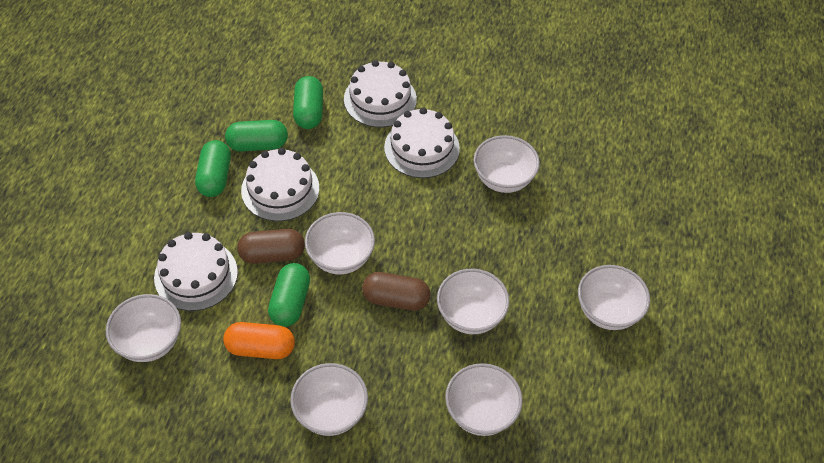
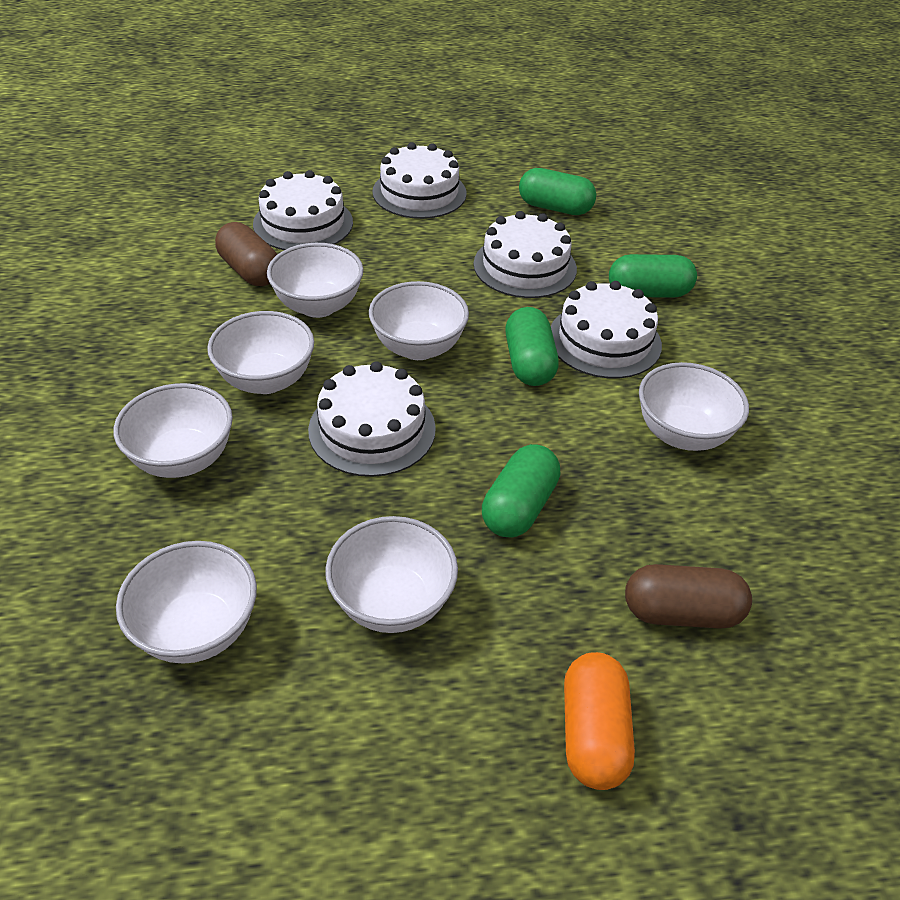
white cake: [154,232,238,311] [241,148,319,221] [344,60,417,128] [384,108,460,178] = 4 -> [253,170,353,250] [308,361,436,477] [372,142,466,219] [473,211,577,298] [551,281,662,379] = 5

